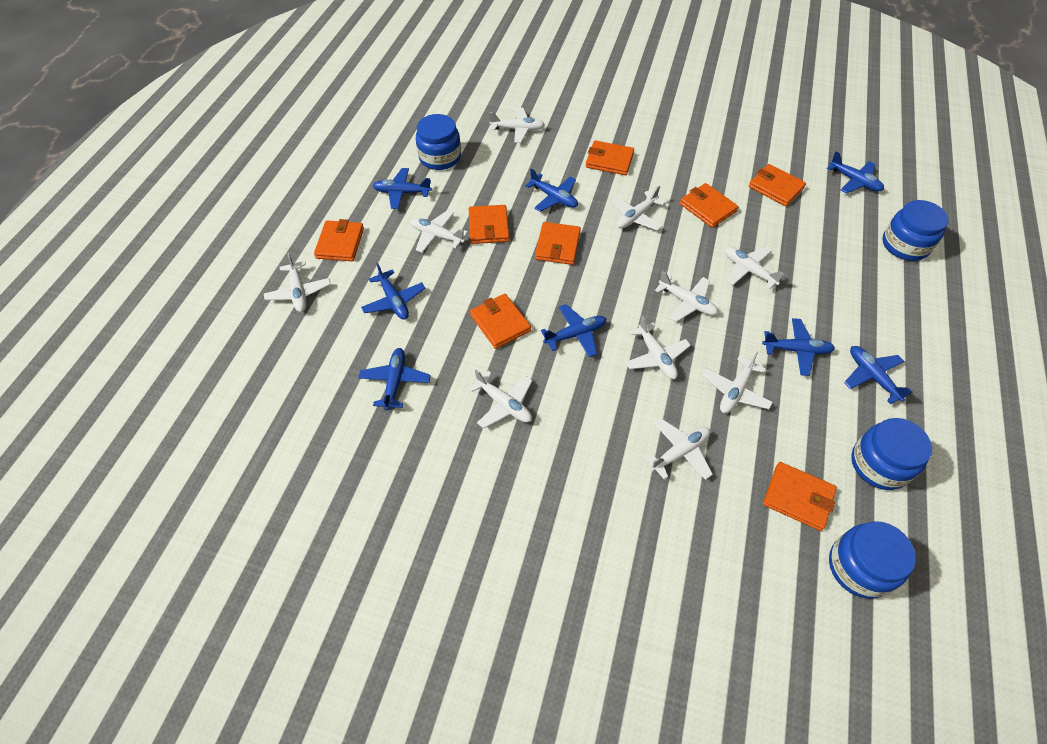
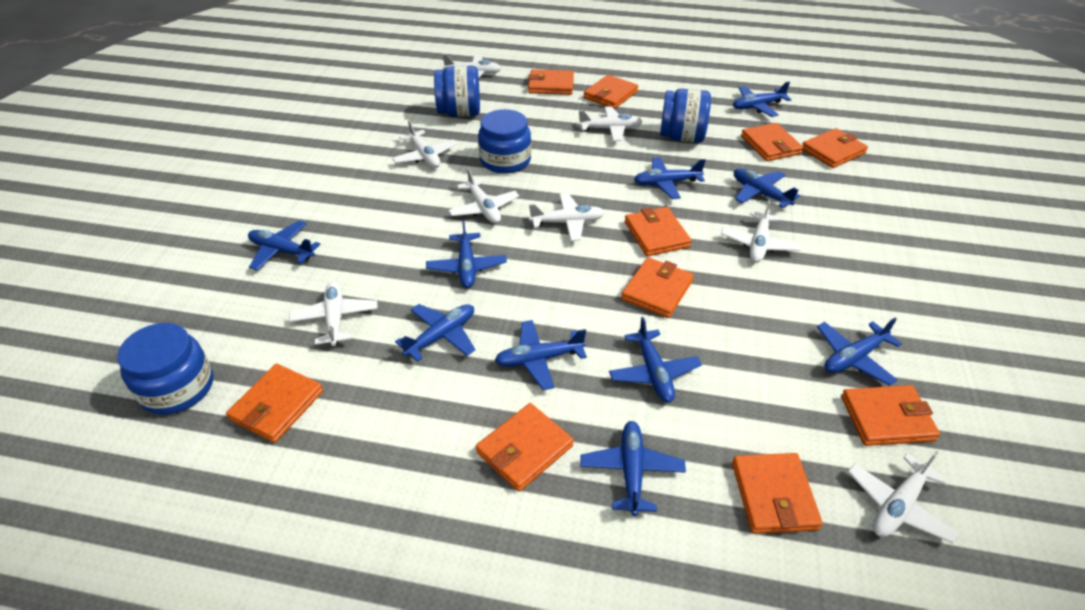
blue plane: [358,348,431,411] [361,263,425,320] [373,168,432,209] [525,169,578,212] [541,304,606,358] [762,318,835,376] [827,151,884,194] [844,346,912,404] = 8 -> [248,221,320,270] [395,304,475,362] [426,219,507,288] [494,320,587,390] [580,421,686,516] [609,317,702,403] [634,157,706,199] [733,82,792,117] [734,169,800,208] [817,318,902,386] = 10
orange wallet: [314,219,364,261] [469,205,509,244] [470,294,531,349] [535,222,581,265] [586,140,634,175] [680,183,739,228] [749,164,806,206] [763,462,837,531] = 8 -> [226,364,323,443] [476,403,574,492] [528,69,574,95] [584,75,638,109] [621,257,694,318] [625,207,692,256] [732,453,823,534] [741,123,803,161] [802,128,868,168] [841,385,940,446] = 10
white plane: [264,253,331,312] [410,210,468,253] [469,370,532,429] [489,107,545,143] [611,186,665,231] [625,316,691,379] [644,418,713,480] [655,271,718,322] [702,352,773,413] [725,247,784,289] = 10 -> [289,281,378,346] [392,120,457,168] [442,54,501,78] [448,168,519,224] [529,193,605,241] [578,106,643,141] [721,200,801,263] [848,450,959,543] = 8

